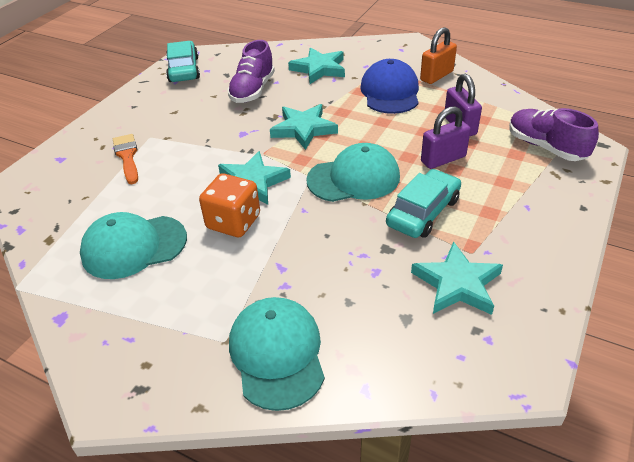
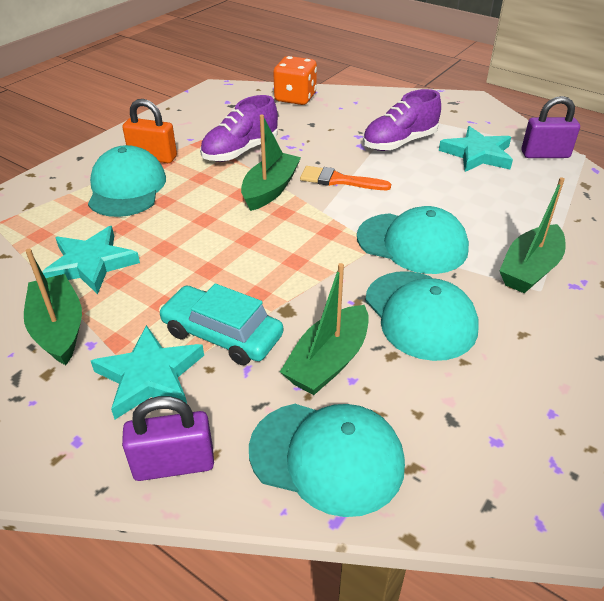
blue cap: [360,59,419,114] = 1 -> none = 0
green boat: none = 0 -> [24,249,82,365] [241,115,301,211] [280,263,369,395] [499,177,566,294] = 4
turquoise cap: [80,212,187,279] [229,297,325,411] [306,143,400,202] = 3 -> [88,145,166,217] [249,404,405,517] [357,206,469,274] [365,271,479,361] = 4
turquoise car: [166,41,200,82] [386,169,461,238] = 2 -> [159,284,283,365] = 1
turquoise star: [218,151,291,205] [270,104,338,150] [288,47,345,84] [411,242,503,315] = 4 -> [42,226,140,294] [91,325,204,420] [439,126,513,172] = 3

